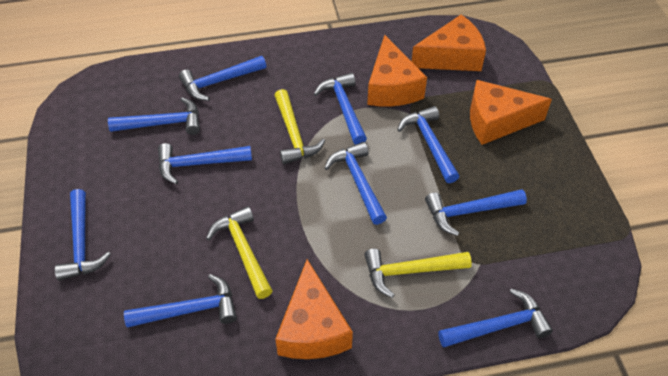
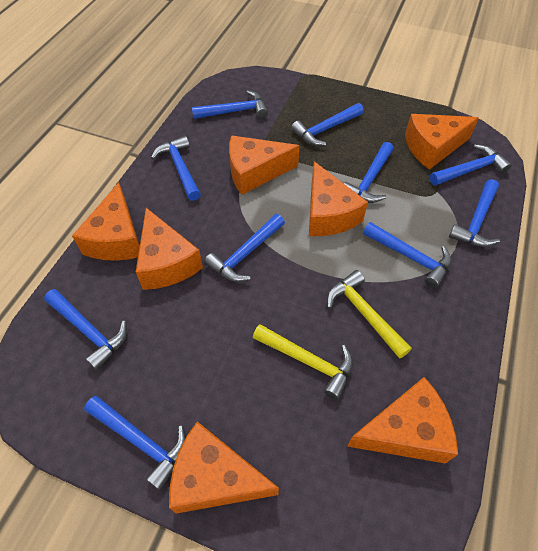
orange cheese: [275,259,353,359] [367,35,427,106] [412,14,486,71] [470,80,552,145] = 4 -> [72,182,140,261] [136,208,203,290] [169,422,279,514] [229,135,300,195] [309,162,368,236] [347,377,458,463] [405,114,479,170] = 7
yellow hammer: [206,206,273,299] [274,89,325,164] [364,249,472,298] = 3 -> [253,324,353,400] [327,270,412,359] = 2

